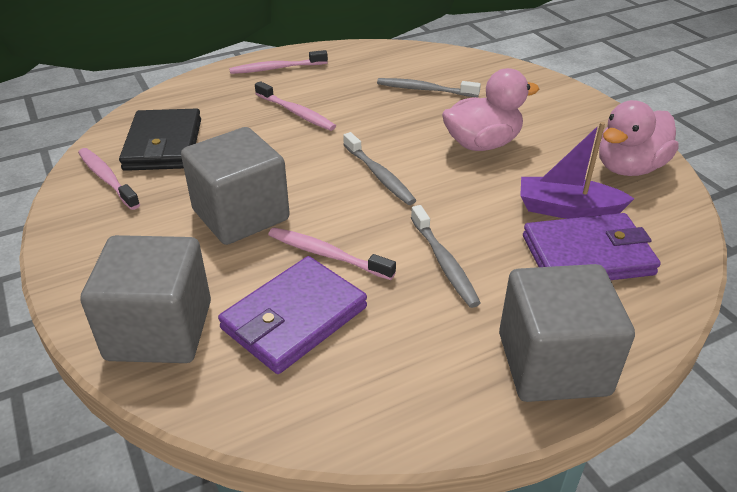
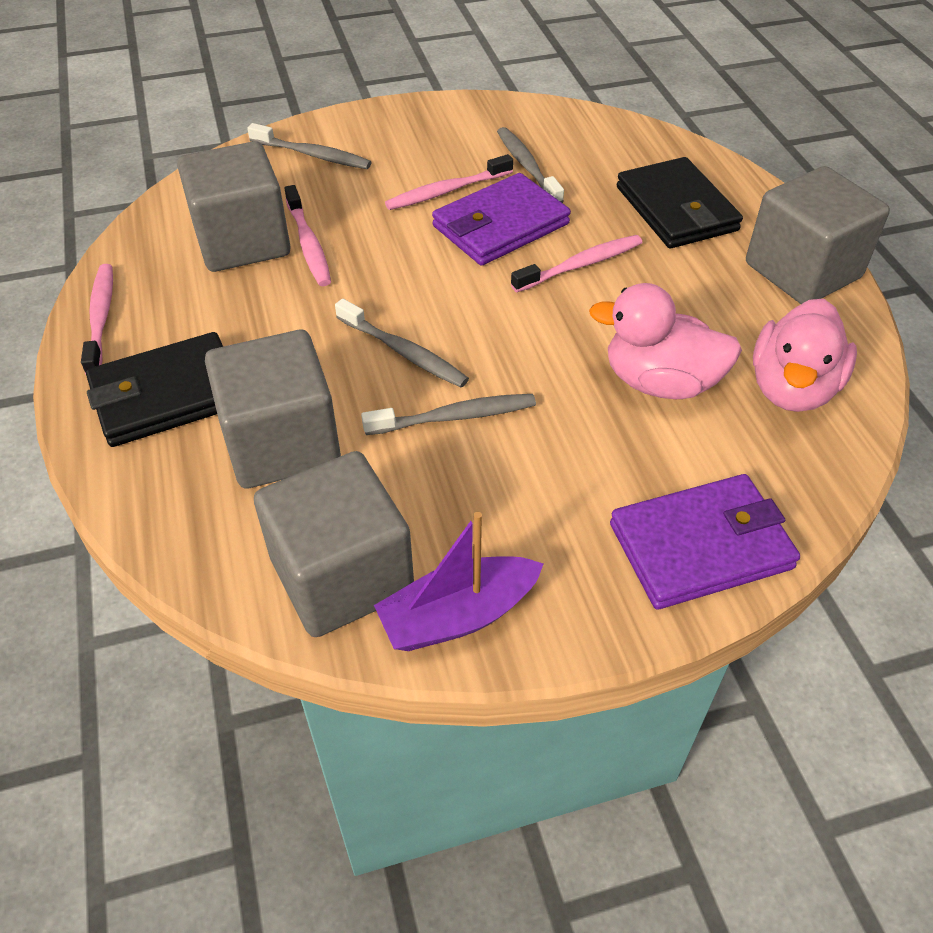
black wallet: [119,108,201,171] = 1 -> [86,332,223,447] [617,157,743,248] = 2
grey cube: [80,235,211,363] [181,127,290,245] [499,264,635,402] = 3 -> [177,141,291,272] [205,330,341,489] [254,451,414,637] [746,166,890,304] = 4
grey toothbrush: [343,132,417,205] [377,78,481,97] [411,205,481,308] = 3 -> [247,123,371,169] [335,299,469,387] [361,394,536,435] [497,127,564,203] = 4

